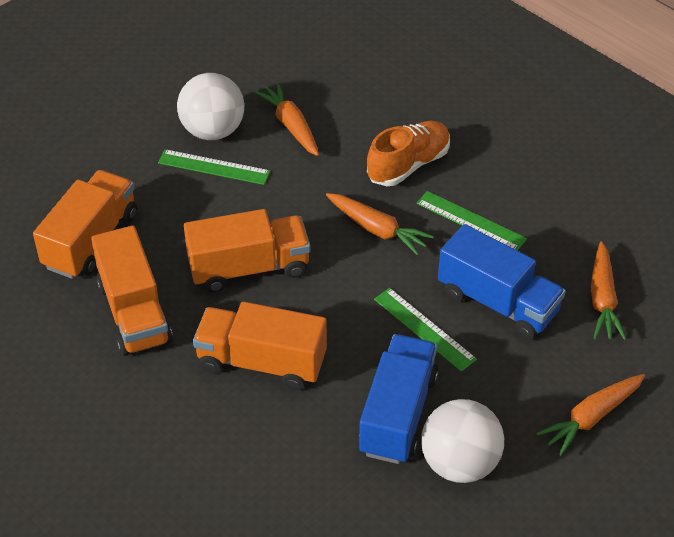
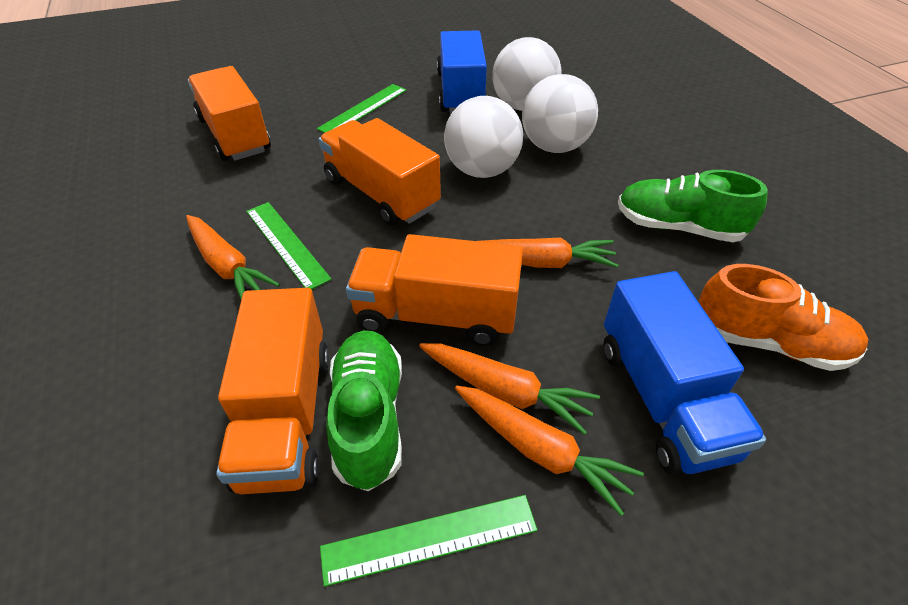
green shoe: none = 0 -> [326,330,402,491] [618,170,768,242] = 2
white ball: [177,73,244,140] [421,399,504,483] = 2 -> [444,96,523,178] [492,37,561,111] [522,74,598,153] = 3

